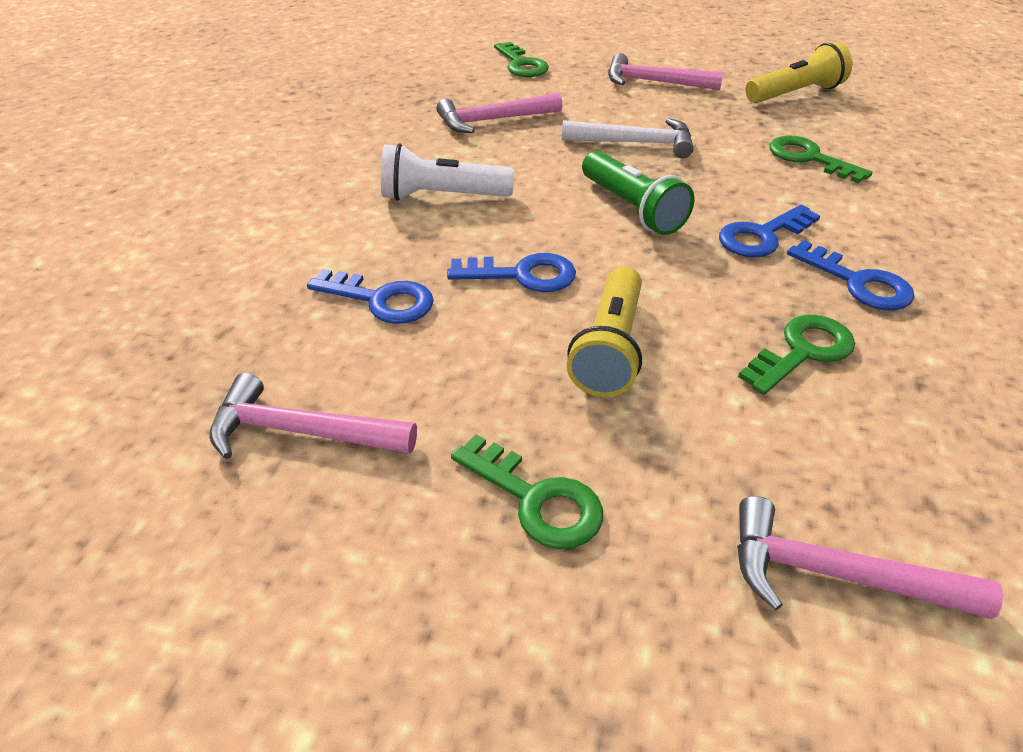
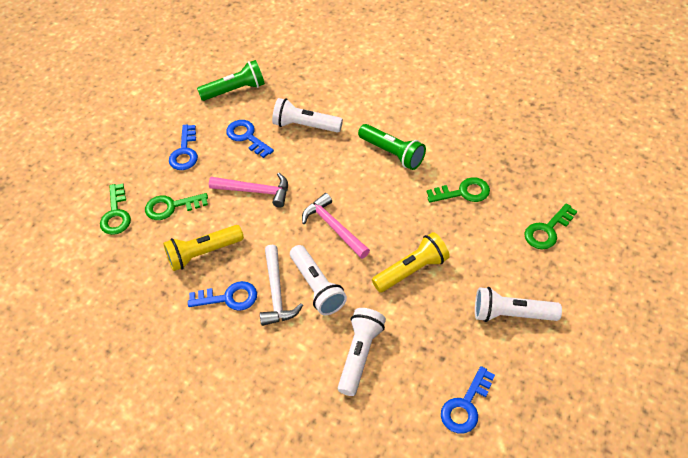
green flashlight: [582,151,694,235] = 1 -> [197,60,265,101] [358,124,426,170] = 2
pink hammer: [209,373,417,459] [436,93,562,133] [608,53,723,90] [737,496,1003,619] = 4 -> [209,173,288,208] [302,193,370,259] = 2
white flashlight: [381,143,514,201] = 1 -> [272,98,343,133] [290,245,347,315] [338,308,386,396] [475,287,562,322] = 4

